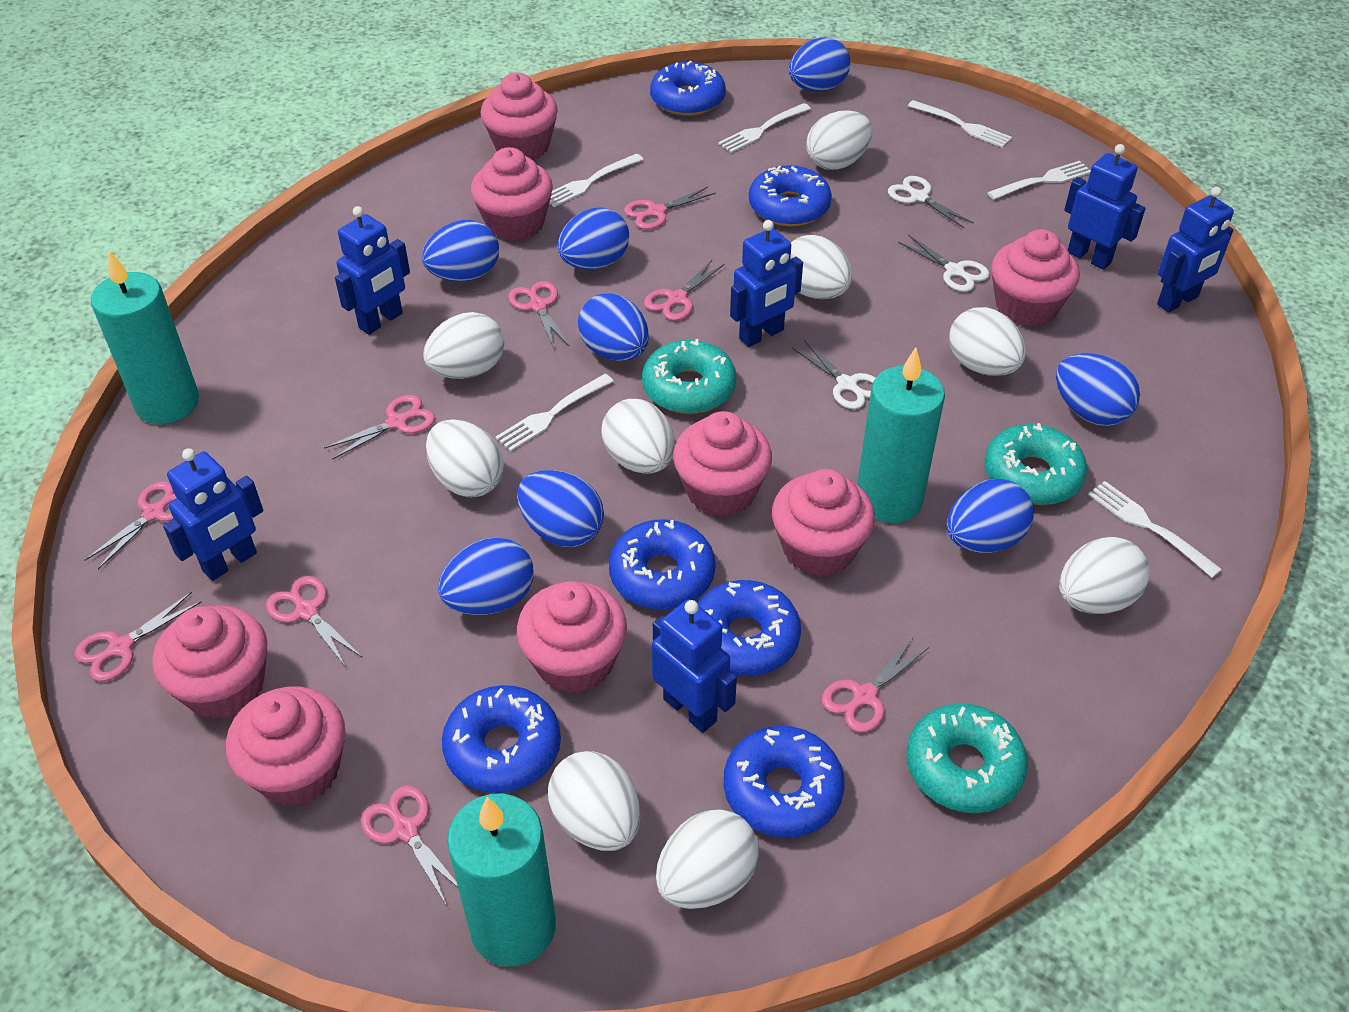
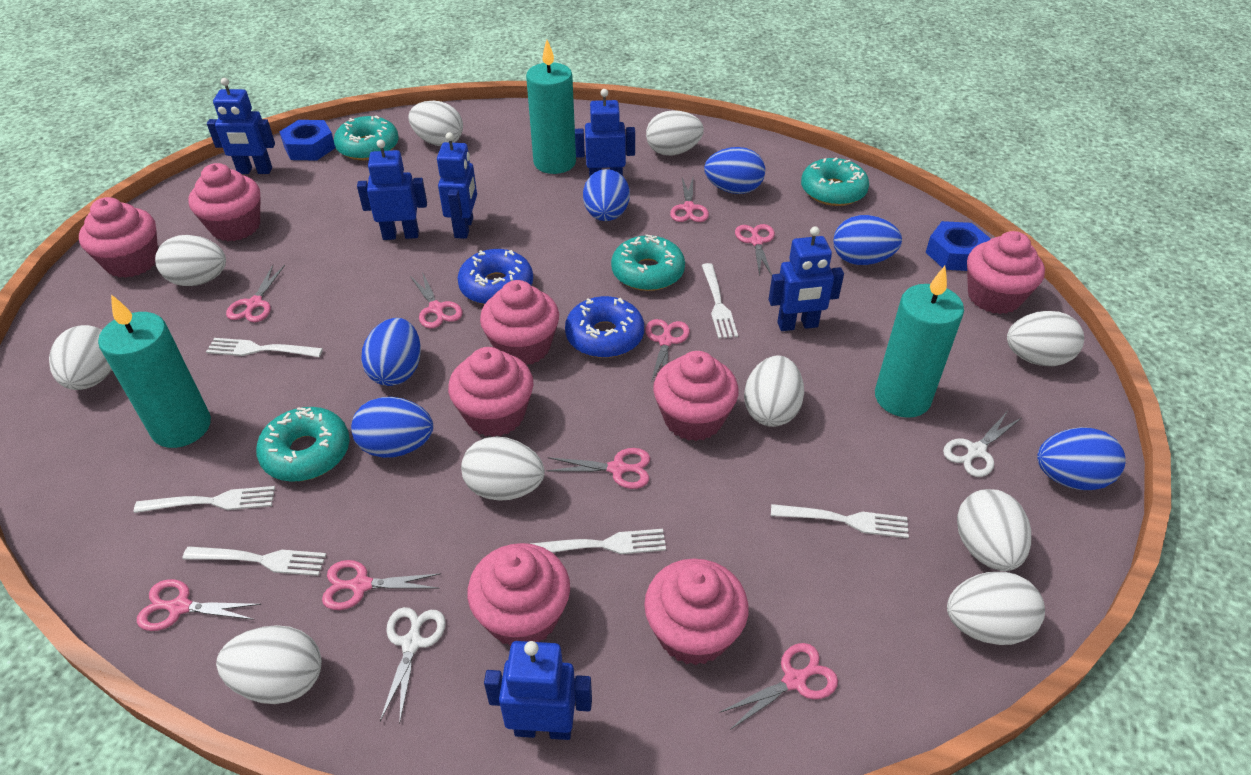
blue donut: [442,685,561,793] [609,519,716,609] [650,60,726,116] [698,580,801,676] [724,726,845,838] [749,165,832,226] = 6 -> [457,249,533,304] [565,296,644,358] = 2
blue egg: [422,220,499,281] [438,538,534,615] [517,470,604,547] [557,207,629,270] [578,293,649,361] [789,38,850,92] [947,479,1034,553] [1056,353,1140,426] = 8 -> [351,397,433,458] [361,318,421,386] [583,169,630,221] [704,147,765,194] [833,215,902,265] [1037,427,1125,490] = 6
blue nut: none = 0 -> [279,120,335,161] [925,221,991,271] = 2
turquoise donut: [642,339,737,414] [906,703,1028,813] [985,423,1087,505] = 3 -> [256,407,350,482] [334,115,399,160] [611,234,685,291] [801,158,869,206] = 4
white egg: [424,312,504,379] [426,419,504,497] [548,751,640,851] [602,399,675,474] [656,809,759,909] [790,235,852,299] [806,110,872,170] [949,307,1026,376] [1059,537,1150,614] = 9 -> [49,325,112,390] [155,235,226,286] [216,625,322,704] [409,101,463,146] [461,436,545,501] [646,110,704,156] [744,355,804,427] [947,572,1045,645] [957,489,1031,571] [1007,311,1084,366] = 10
white scissors: [792,340,876,409] [888,176,974,228] [898,234,990,292] = 3 -> [380,607,446,724] [943,412,1021,477] = 2

